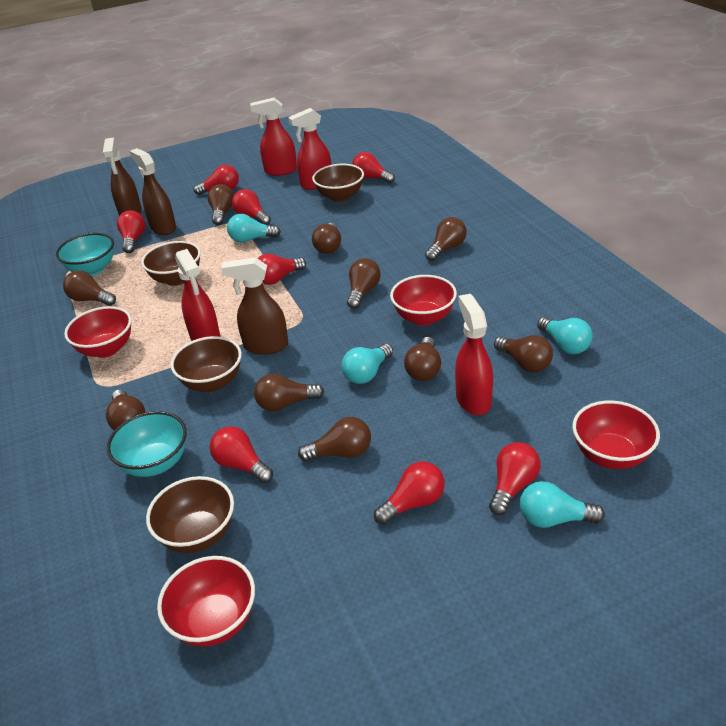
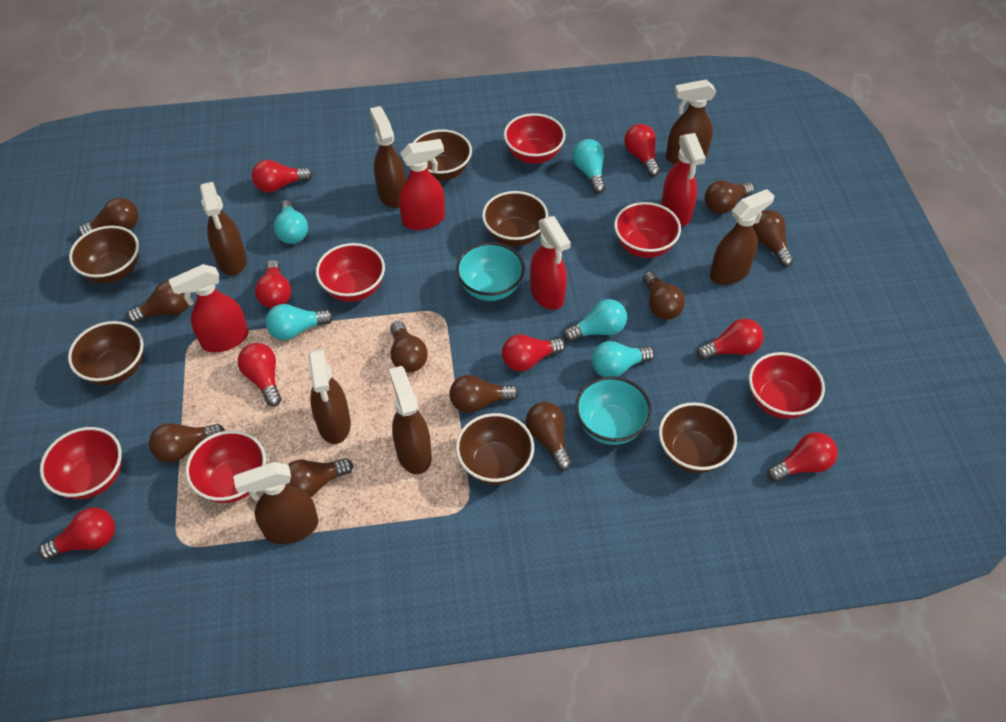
brown bowl: [141,241,201,286] [146,476,234,553] [171,336,242,392] [312,164,364,202] = 4 -> [68,321,144,386] [69,226,139,283] [413,129,472,181] [456,413,534,484] [482,191,548,246] [659,402,737,473] = 6
brown spray bottle: [103,137,142,216] [129,148,176,235] [221,257,288,355] = 3 -> [200,182,247,276] [233,462,318,544] [308,349,351,444] [370,106,406,208] [389,366,432,475] [666,79,716,165] [710,189,774,285] = 7
red bowl: [64,306,132,358] [157,556,255,647] [390,275,457,326] [572,400,660,469] = 4 -> [40,427,122,499] [186,430,266,503] [316,243,385,302] [504,113,565,164] [614,202,681,258] [749,352,825,419] = 6
turquoise light bulb: [227,214,281,242] [341,344,393,384] [520,481,605,528] [537,317,593,354] = 4 -> [265,304,333,340] [274,200,308,244] [563,299,627,342] [572,139,606,193] [591,341,655,377] = 5

